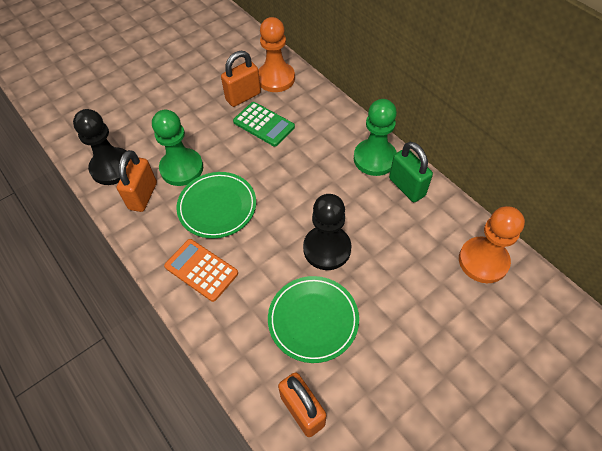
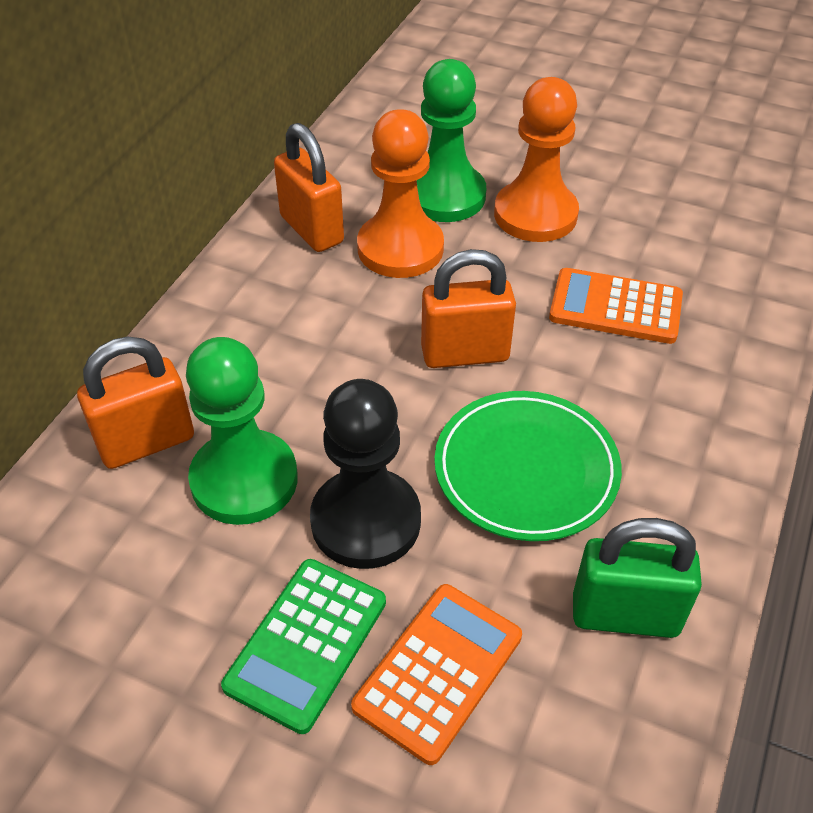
black pawn: [73,109,131,185] [303,194,352,270] = 2 -> [310,379,421,569] = 1
green plate: [176,172,256,238] [268,276,359,363] = 2 -> [434,391,622,541] = 1
orange calculator: [164,239,238,302] = 1 -> [351,584,522,765] [549,268,683,344] = 2

